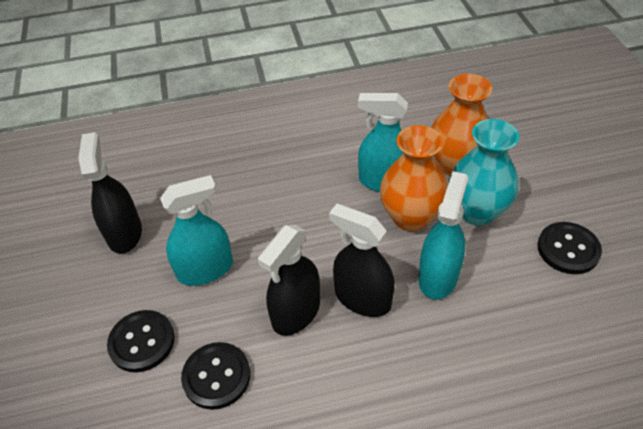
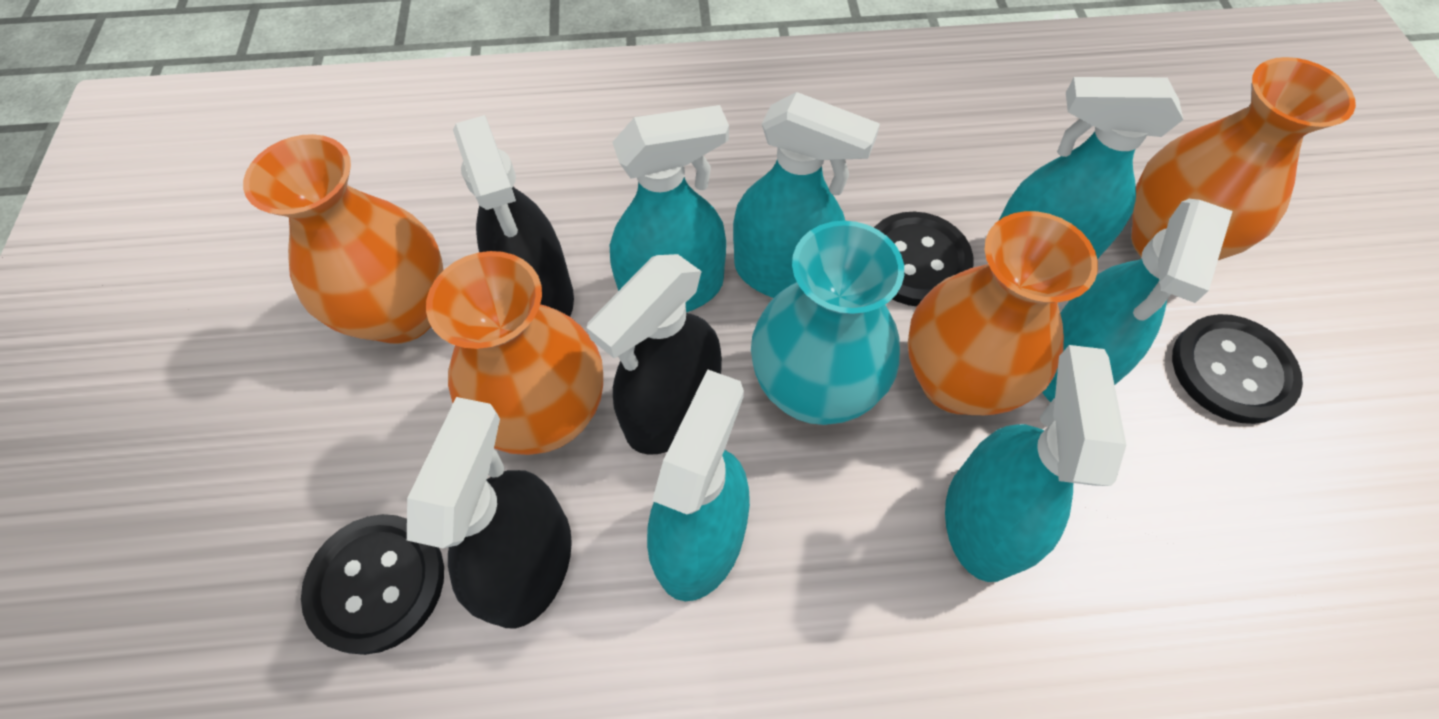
orange vase: [380,125,448,232] [431,74,492,176] = 2 -> [243,134,444,344] [426,251,603,455] [908,211,1098,415] [1131,57,1356,260] = 4
turquoise spray bottle: [160,175,233,286] [358,93,408,192] [418,171,468,300] = 3 -> [610,105,729,312] [647,369,750,601] [733,92,880,298] [945,345,1126,582] [999,77,1183,259] [1042,199,1233,402] = 6

